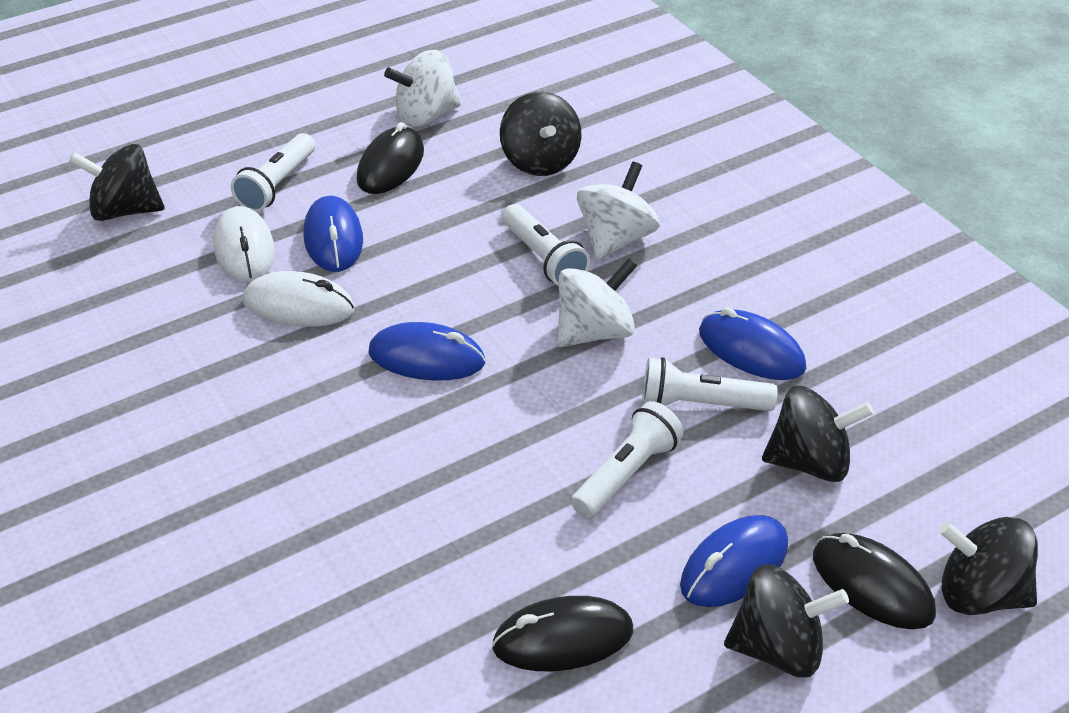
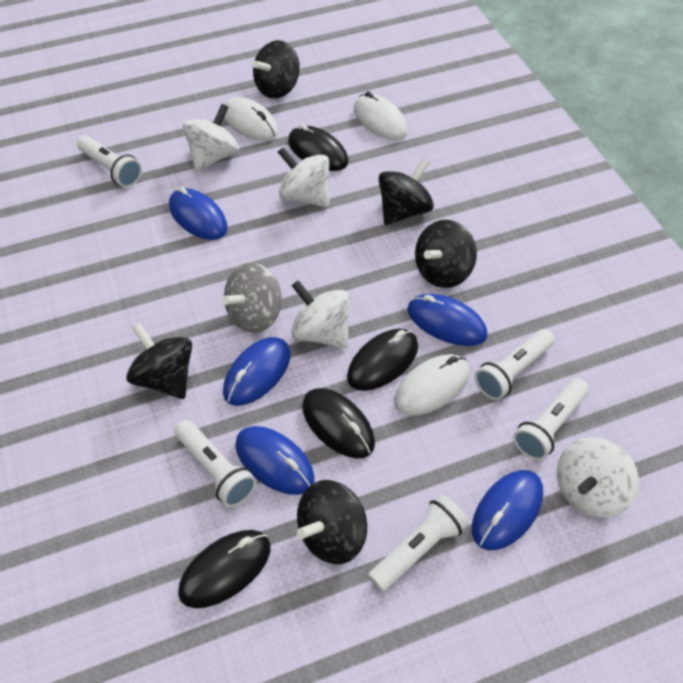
black mouse: [357,122,424,194] [492,596,633,671] [813,533,936,629] = 3 -> [178,530,271,608] [288,124,348,171] [302,388,375,458] [347,329,418,391] = 4
blue mouse: [304,196,363,272] [368,322,486,381] [680,515,788,607] [699,307,806,380] = 4 -> [169,187,228,240] [223,337,291,406] [235,426,315,495] [407,294,488,346] [472,470,543,550] = 5
grey spinning top: none = 0 -> [222,263,282,333] = 1
white flashlight: [231,133,315,212] [502,204,590,286] [571,401,684,518] [642,357,778,411] = 4 -> [77,135,142,188] [174,420,257,507] [368,495,468,592] [475,329,555,400] [513,378,589,460] = 5
white mouse: [213,206,275,283] [243,271,355,327] = 2 -> [224,97,279,141] [354,92,408,140] [394,354,470,415] = 3
white spinning top: [384,50,461,127] [557,258,637,347] [577,162,660,260] = 3 -> [183,104,239,172] [278,147,329,207] [291,280,350,349] [557,437,639,518] = 4

